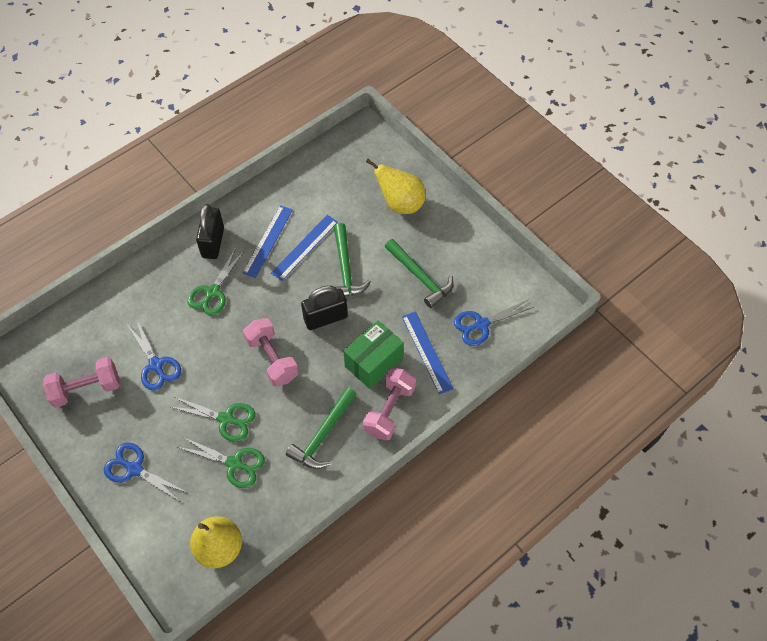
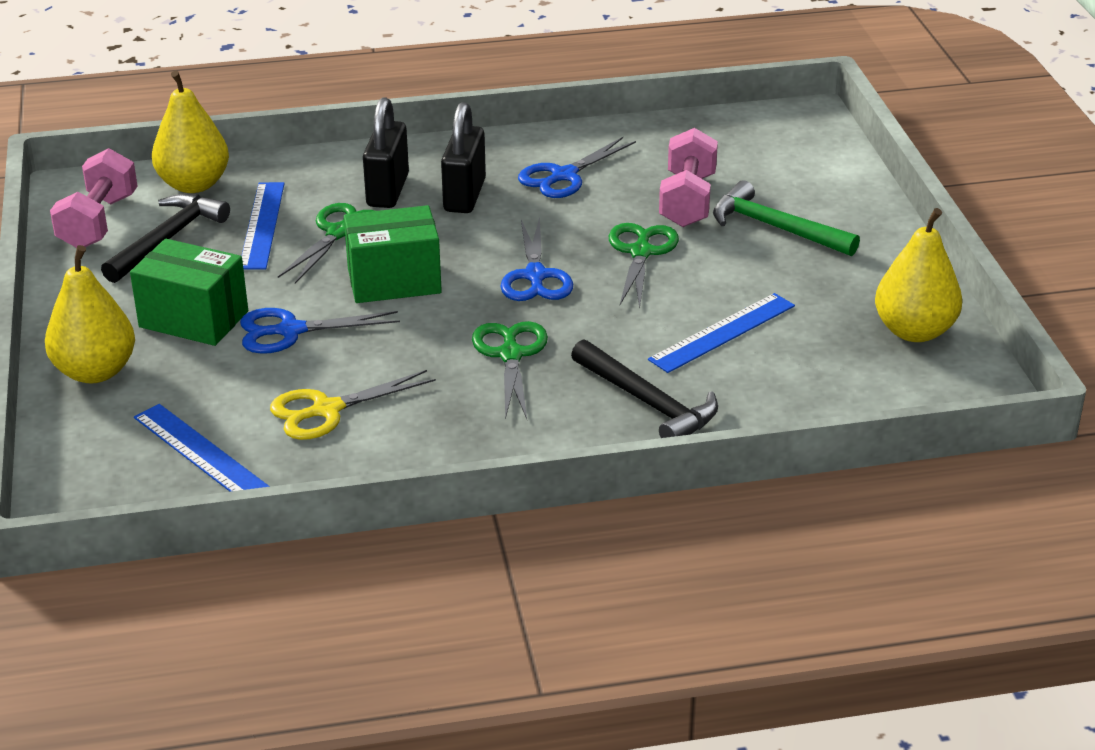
black hammer: none = 0 -> [101,194,230,283] [571,339,718,438] = 2
green box: [344,320,404,389] = 1 -> [130,239,248,346] [344,205,442,303] = 2
green hammer: [286,387,357,469] [334,223,371,297] [385,239,454,308] = 3 -> [713,180,860,256] = 1
pink dumbbell: [43,357,120,408] [243,318,299,387] [363,368,416,440] = 3 -> [50,148,137,248] [659,128,718,227] = 2
yellow pear: [190,516,242,568] [366,159,425,214] = 2 -> [45,245,135,383] [152,71,229,193] [875,208,962,342] = 3
yellow scissors: none = 0 -> [270,370,436,440] = 1

